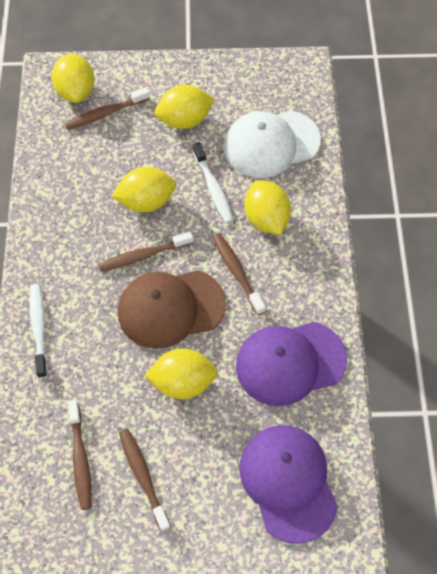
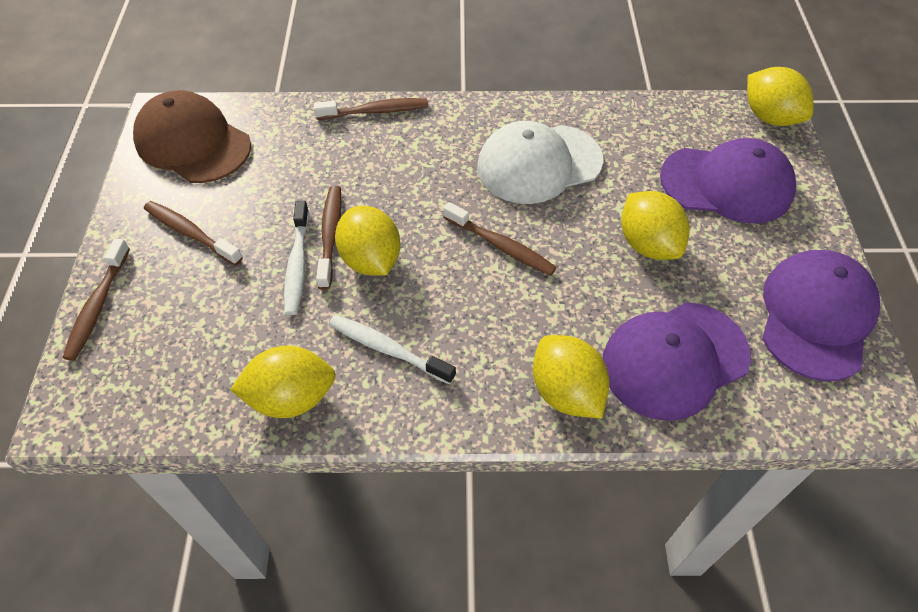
purple cap: [236,322,347,406] [239,425,338,544] = 2 -> [603,302,751,421] [660,138,796,223] [762,250,880,381] = 3

